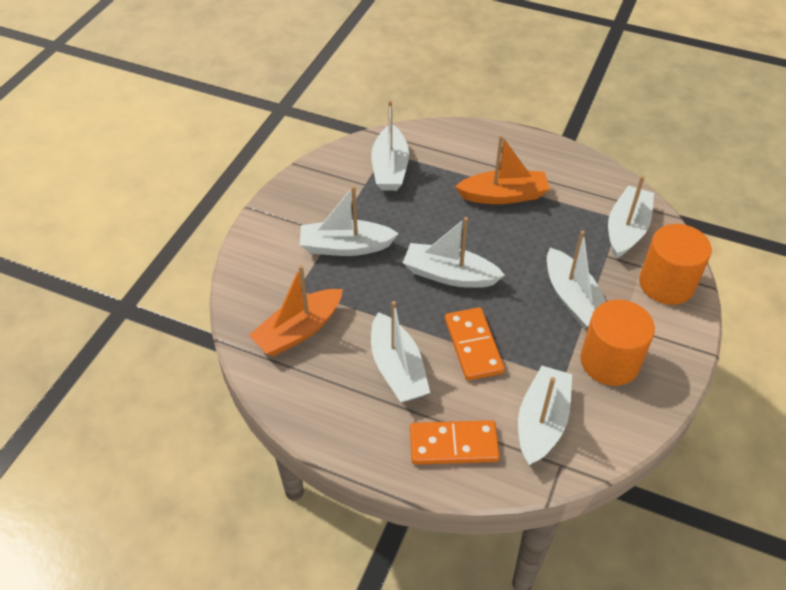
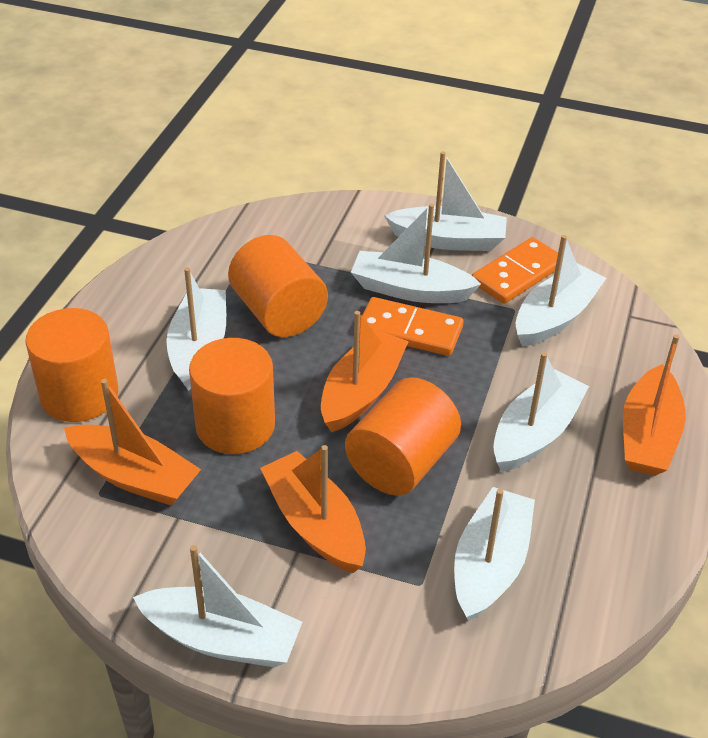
orange boat: [249,265,343,356] [455,135,550,204] = 2 -> [64,379,201,506] [260,445,366,573] [321,311,409,432] [623,334,686,476] = 4
orange cylinder: [580,300,655,386] [639,224,712,305] = 2 -> [25,308,118,422] [189,338,275,454] [228,235,328,337] [345,377,461,496] = 4

